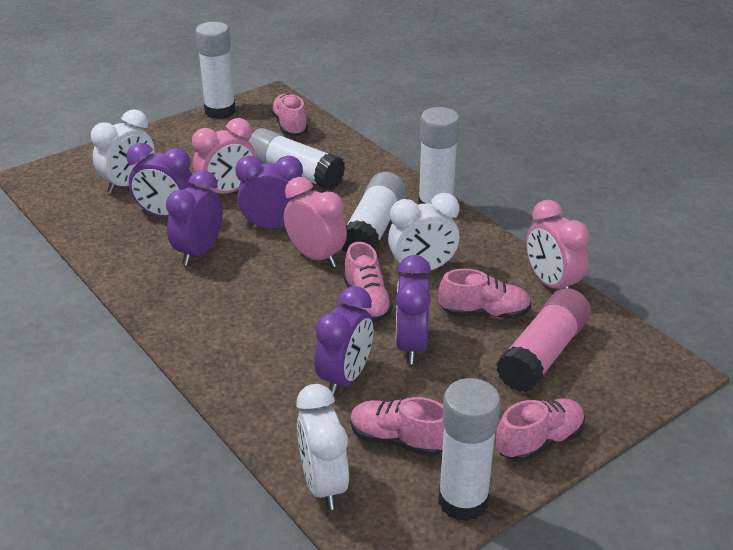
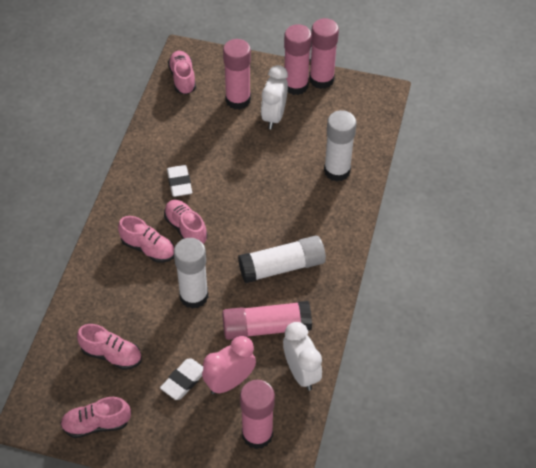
pink clock: [192,118,256,194] [284,177,347,267] [526,200,590,289] = 3 -> [202,336,256,394] = 1
pink glue stick: [496,288,591,393] = 1 -> [222,301,312,340] [223,39,251,110] [240,380,275,449] [284,24,312,95] [309,18,339,89] = 5
purple clock: [127,143,195,218] [166,170,223,266] [235,155,304,228] [314,286,373,397] [396,255,431,364] = 5 -> none = 0
white clock: [91,109,155,194] [296,384,349,510] [388,193,460,275] = 3 -> [261,65,288,129] [283,322,322,391] = 2
white eraser: none = 0 -> [160,358,203,400] [167,165,192,197] = 2
white glue stick: [195,22,235,119] [248,128,345,190] [342,172,405,253] [418,107,460,204] [438,378,501,521] = 5 -> [174,238,208,309] [238,235,326,283] [324,110,356,181] = 3

